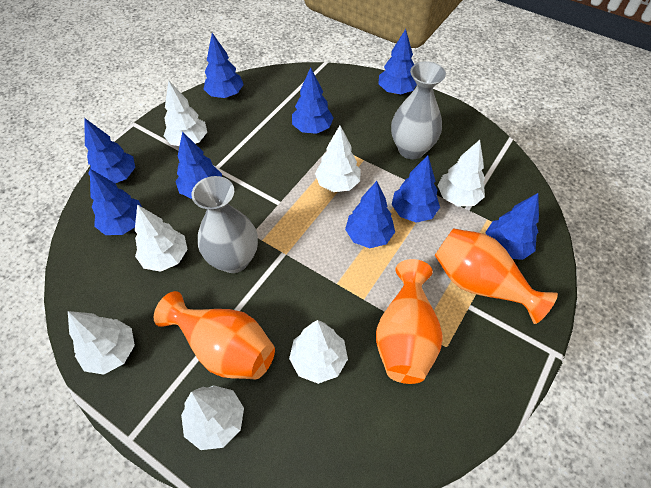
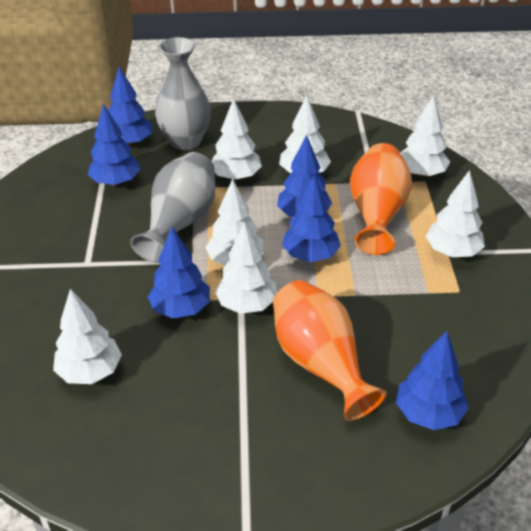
blue tree: [84,118,135,183] [90,169,142,235] [175,131,222,199] [204,33,244,98] [292,67,334,134] [345,181,395,248] [378,29,417,94] [392,155,440,223] [485,193,539,260] = 9 -> [88,104,140,186] [108,67,152,146] [148,227,210,318] [277,135,332,217] [282,174,341,262] [396,331,469,430] = 6
orange vase: [154,291,275,379] [376,259,443,384] [435,228,558,324] = 3 -> [273,280,387,421] [350,143,412,255] = 2

